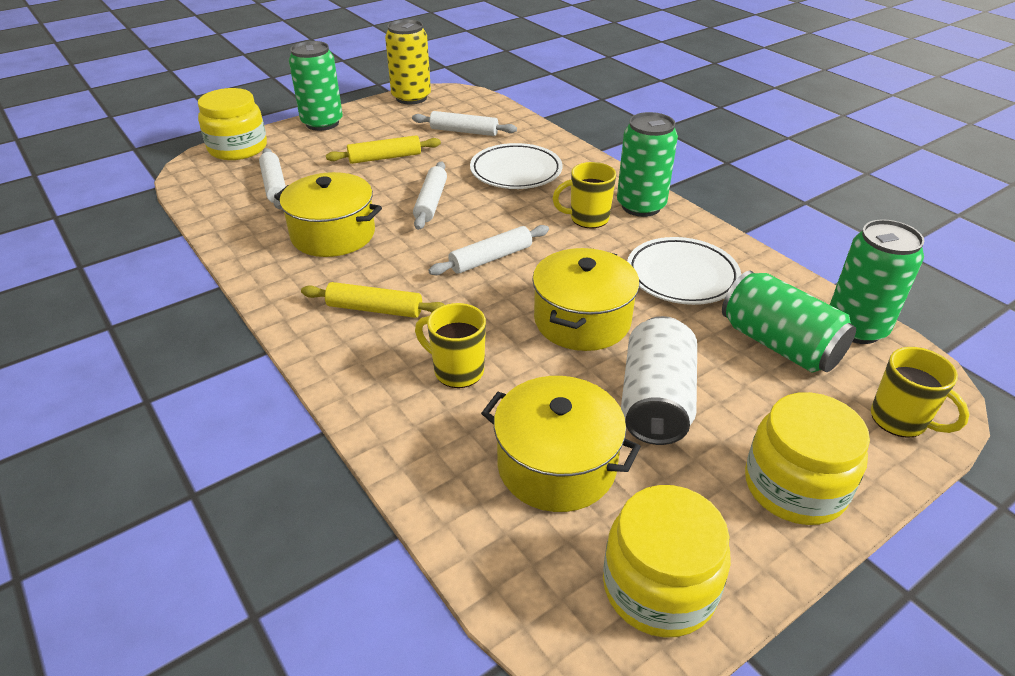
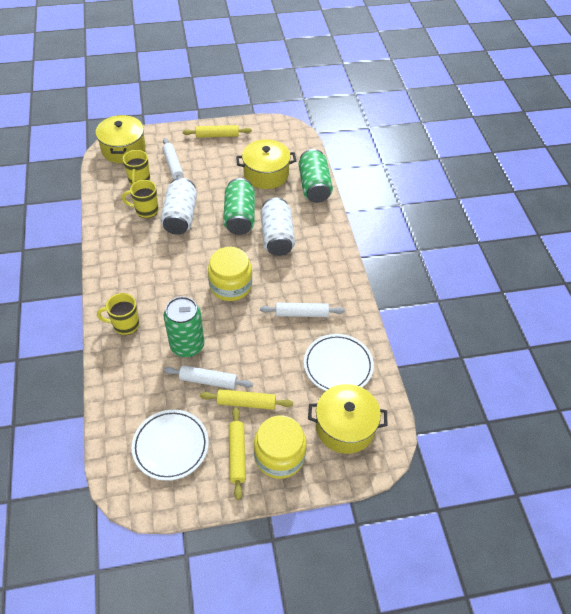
green can: [289,41,343,131] [617,112,678,217] [722,271,856,373] [830,220,924,344] = 4 -> [164,296,205,357] [223,178,255,235] [299,149,333,203] = 3
white can: [621,316,697,445] = 1 -> [160,178,197,235] [261,197,295,256] = 2
white rolling pin: [259,148,286,209] [412,111,517,136] [413,161,447,230] [428,225,549,275] = 4 -> [162,138,183,179] [163,365,253,389] [260,303,345,317] = 3
yellow can: [385,19,431,104] = 1 -> none = 0
yellow jar: [198,88,267,160] [603,485,731,638] [745,392,870,525] = 3 -> [208,247,252,301] [254,416,306,479] = 2
yellow rolling pin: [301,282,445,318] [326,135,441,164] = 2 -> [183,125,252,138] [200,389,293,410] [229,407,246,500] = 3

